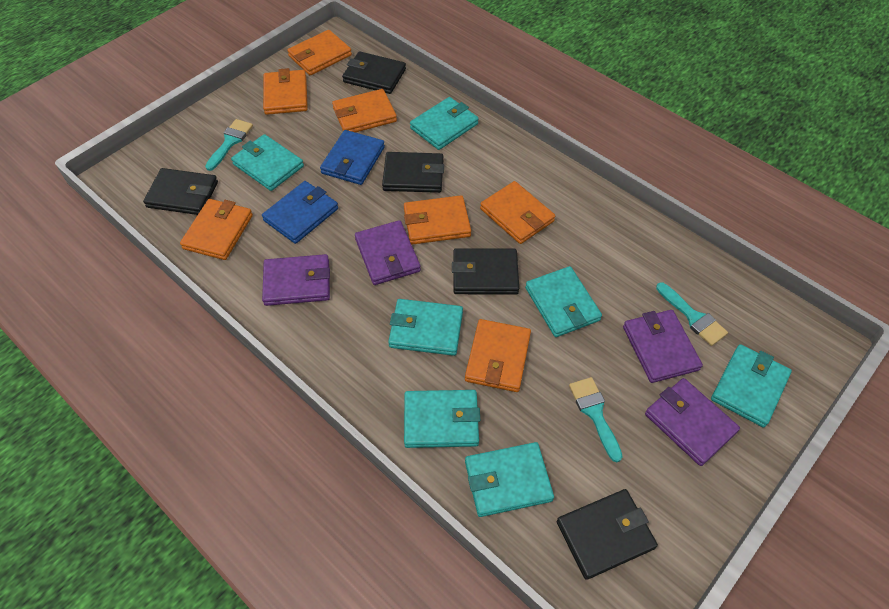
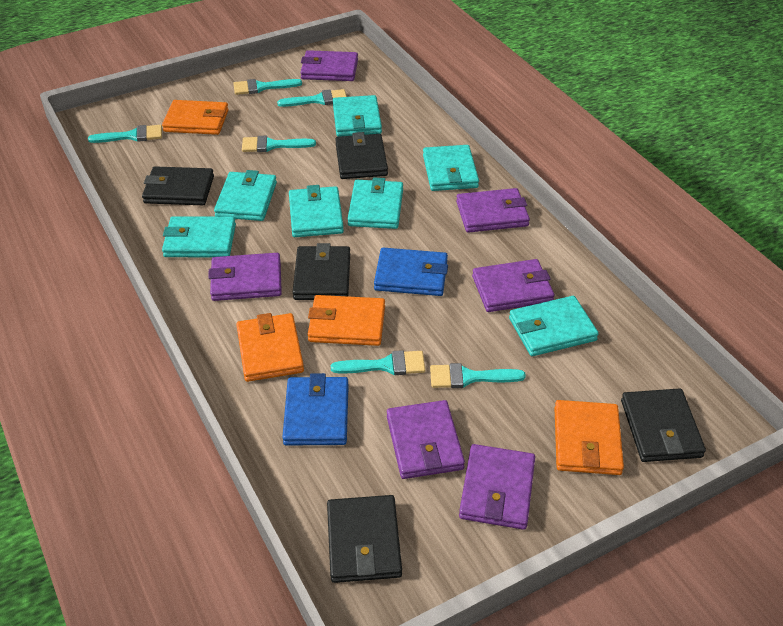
orange wallet: [180,199,253,260] [263,68,308,115] [287,30,352,75] [332,89,397,132] [404,195,471,245] [465,319,531,392] [480,181,555,244] = 7 -> [162,100,229,135] [236,313,304,382] [308,295,385,346] [555,400,624,475] = 4
purple wallet: [262,254,330,306] [355,220,421,285] [623,310,703,383] [645,378,740,466] = 4 -> [208,253,282,301] [300,50,358,81] [387,400,465,479] [456,188,530,233] [459,444,535,530] [472,259,555,312] = 6
turquoise brush: [205,119,253,171] [569,377,623,463] [656,282,728,346] = 3 -> [88,125,162,143] [233,79,302,95] [242,136,316,152] [277,89,347,107] [331,350,425,375] [430,363,526,388] = 6

